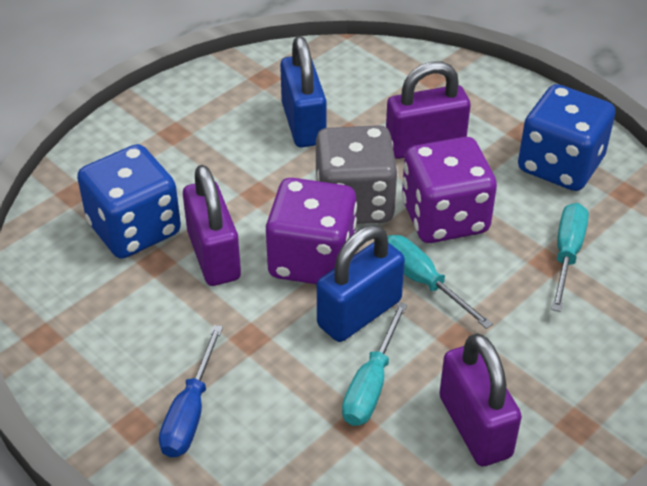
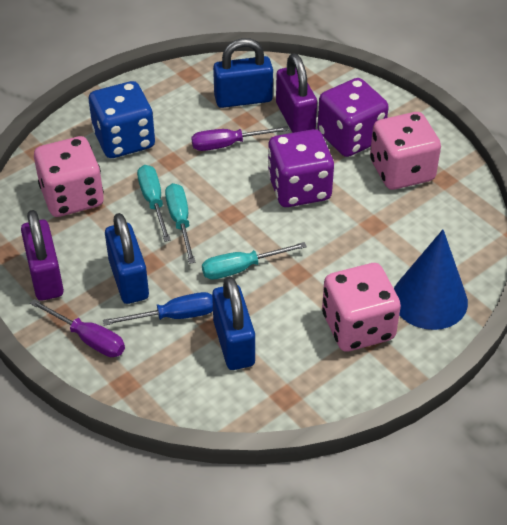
blue cone: none = 0 -> [394,230,468,330] = 1
blue dice: [77,144,181,259] [518,84,615,191] = 2 -> [89,81,155,158] = 1
blue padlock: [280,37,326,148] [317,225,405,342] = 2 -> [105,213,149,304] [212,276,255,370] [213,38,273,108] = 3
grey dice: [315,125,398,224] = 1 -> none = 0
pink dice: none = 0 -> [34,136,104,217] [322,263,401,351] [370,112,441,190] = 3
purple padlock: [183,165,241,286] [386,62,471,159] [439,333,522,466] = 3 -> [21,210,64,301] [276,53,317,133] = 2
purple screwdriver: none = 0 -> [30,299,125,357] [191,126,289,151] = 2

